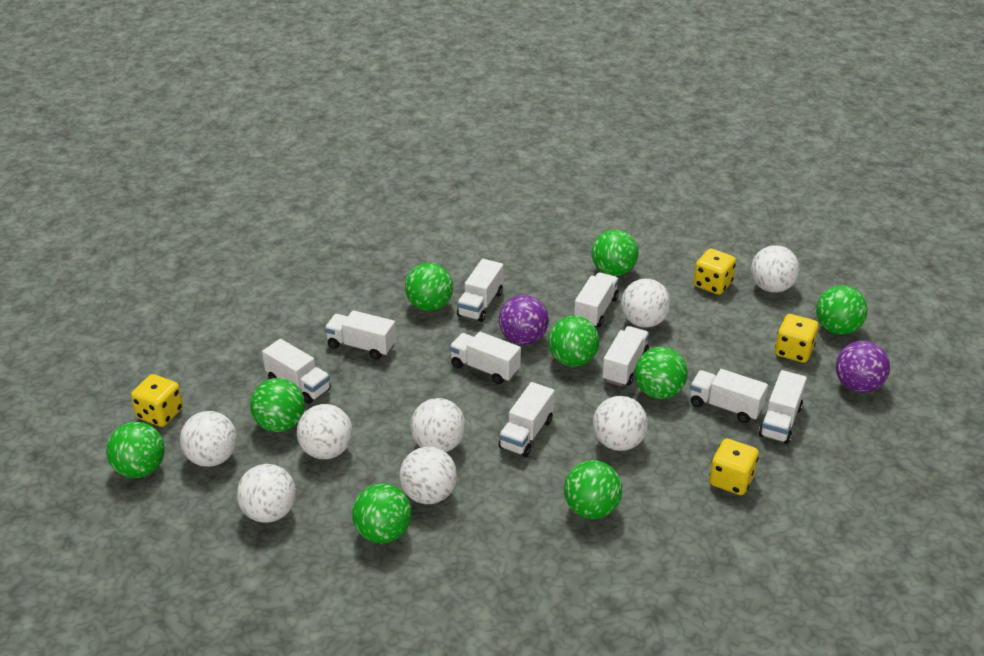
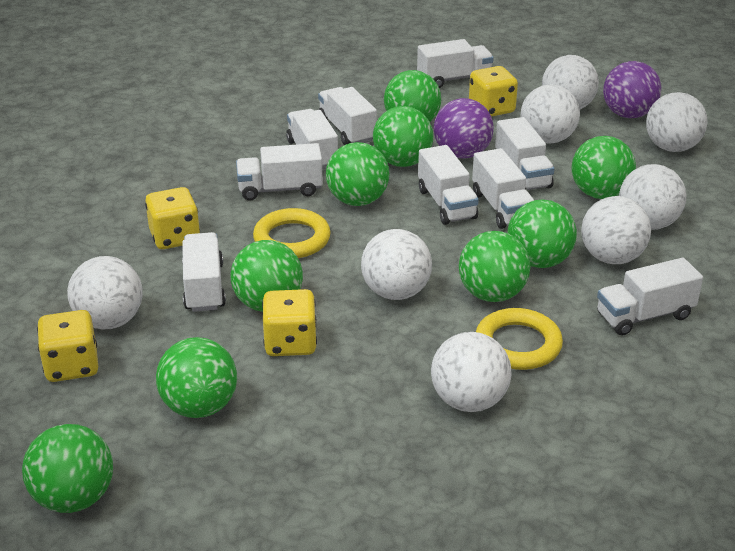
yellow ring: none = 0 -> [253,208,331,258] [476,308,563,370] = 2

